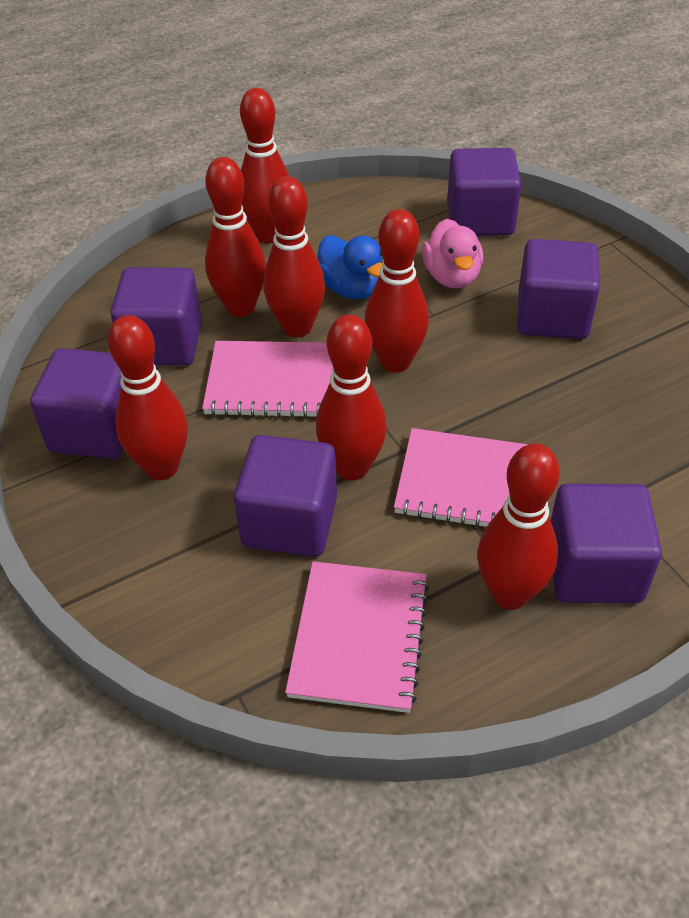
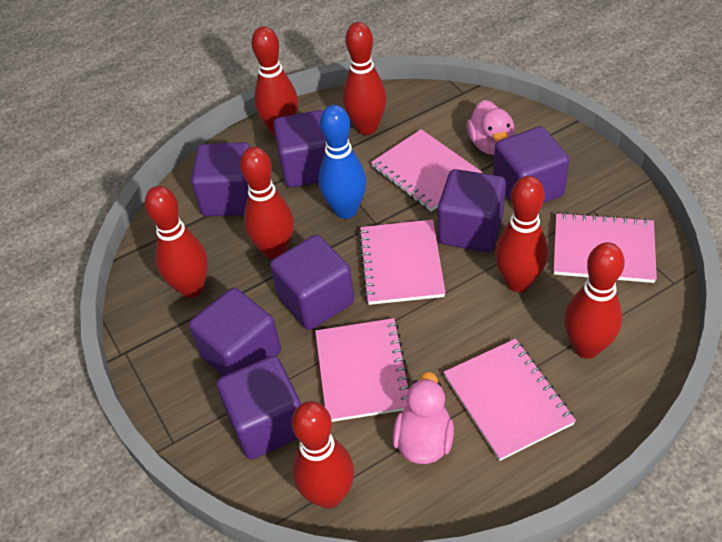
blue bowling pin: none = 0 -> [318,105,366,219] = 1
blue duck: [317,235,382,300] = 1 -> none = 0
pink duck: [422,219,483,288] = 1 -> [393,372,454,464] [467,100,515,155] = 2
pink notebook: [202,341,333,418] [285,561,429,713] [394,428,528,527] = 3 -> [315,318,410,422] [358,220,446,305] [371,129,482,212] [444,339,576,461] [554,212,657,283] = 5
purple cube: [30,348,124,459] [111,267,202,366] [234,435,337,557] [447,148,521,236] [517,239,600,339] [551,484,662,603] = 6 -> [189,288,281,376] [191,142,250,216] [217,356,301,459] [270,235,354,330] [273,110,326,188] [438,169,506,252] [493,126,570,204] = 7

